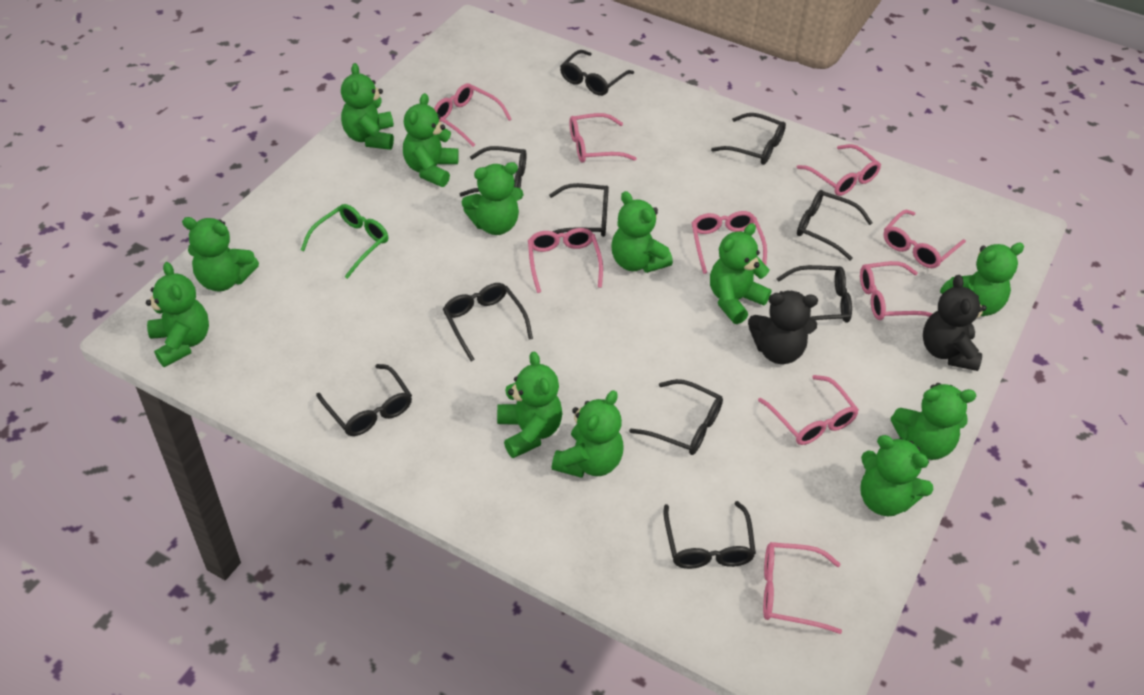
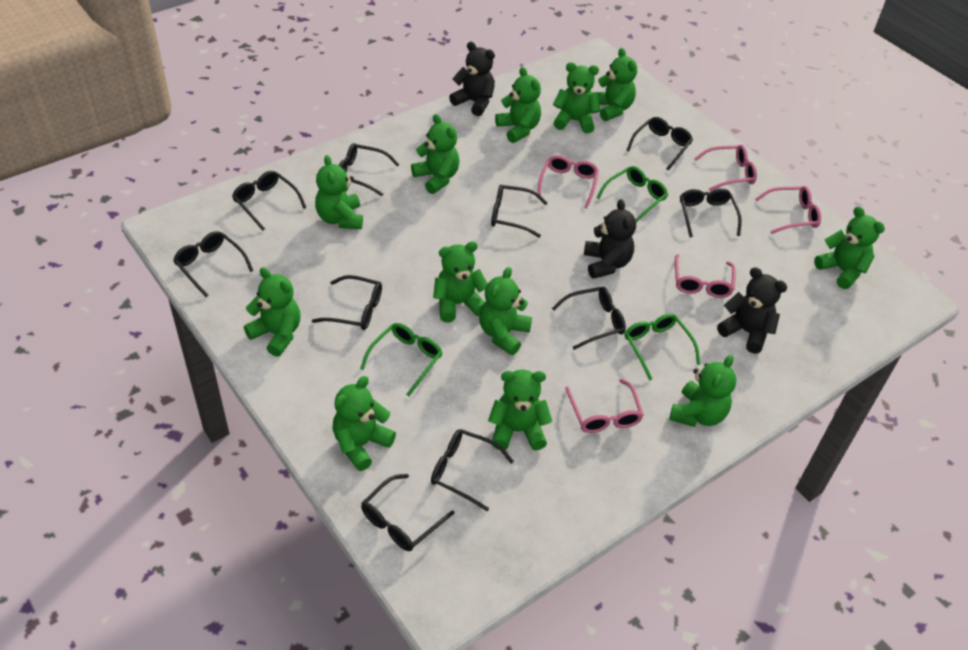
black teddy bear: [748,291,818,364] [923,275,987,371] = 2 -> [449,41,495,116] [584,199,636,279] [717,267,787,354] = 3
green glasses: [301,204,388,279] = 1 -> [360,323,442,396] [596,166,668,223] [625,314,700,381] = 3
pink glasses: [434,83,511,147] [528,228,603,293] [569,113,637,163] [691,211,767,274] [758,375,859,445] [763,542,842,634] [796,144,881,196] [860,261,932,320] [883,210,966,268] = 9 -> [537,155,599,209] [565,379,644,433] [675,254,736,298] [694,145,757,191] [755,186,821,234] = 5

